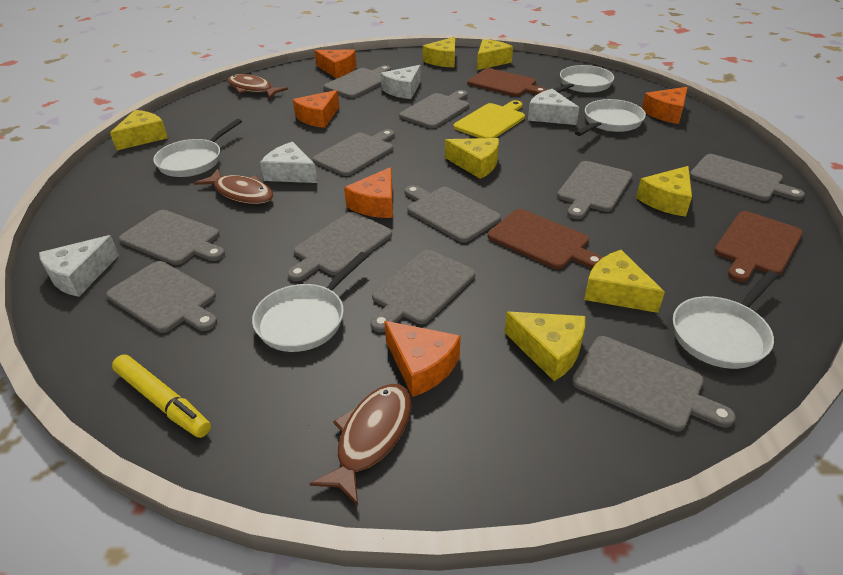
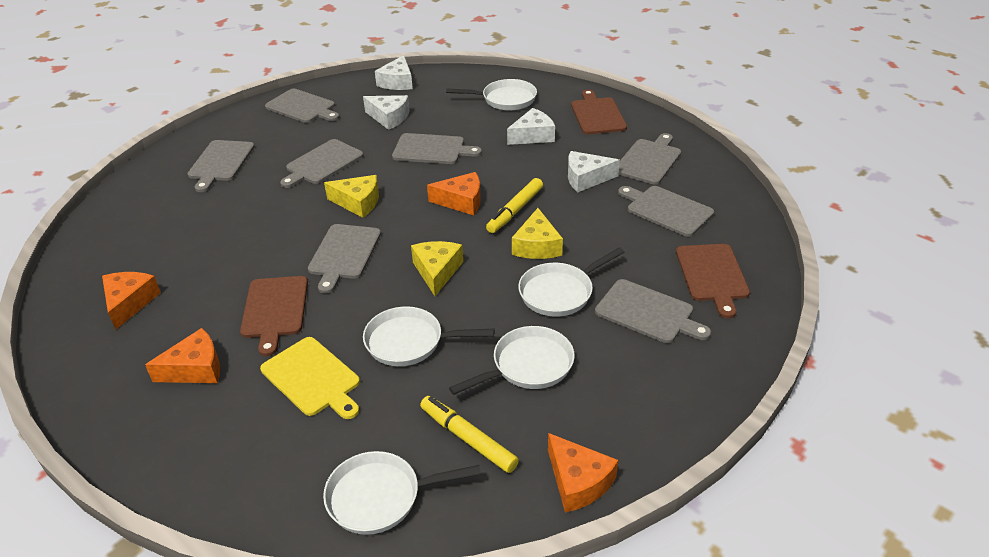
brown fish: [194,169,274,204] [227,74,288,98] [310,384,411,506] = 3 -> none = 0
grey cutting board: [106,261,217,333] [119,210,225,265] [288,212,392,281] [313,129,395,176] [324,65,391,98] [370,250,475,332] [399,90,469,128] [404,185,501,242] [557,161,633,219] [572,336,735,432] [690,154,805,201] = 11 -> [187,140,255,192] [265,89,339,123] [280,139,364,188] [308,224,381,294] [392,133,482,164] [595,279,711,343] [618,186,714,237] [619,133,681,185] = 8
orange cheese: [293,90,339,128] [315,50,357,78] [344,167,393,218] [384,321,460,397] [642,87,688,124] = 5 -> [102,272,161,330] [145,328,220,383] [427,172,481,215] [548,433,618,513] = 4
yellow cheese: [110,110,168,150] [423,37,455,67] [445,138,499,179] [477,39,513,70] [504,312,585,381] [584,250,665,313] [636,166,692,217] = 7 -> [324,175,379,218] [411,241,463,296] [512,208,563,259] = 3
yellow marker: [112,354,211,438] = 1 -> [420,396,519,473] [486,178,543,233] = 2

